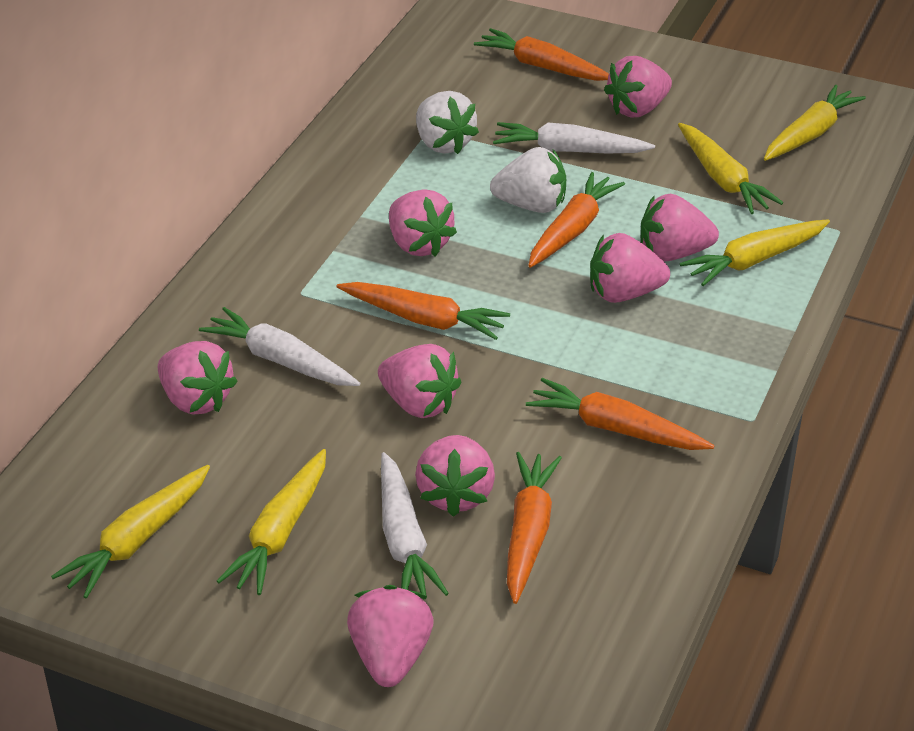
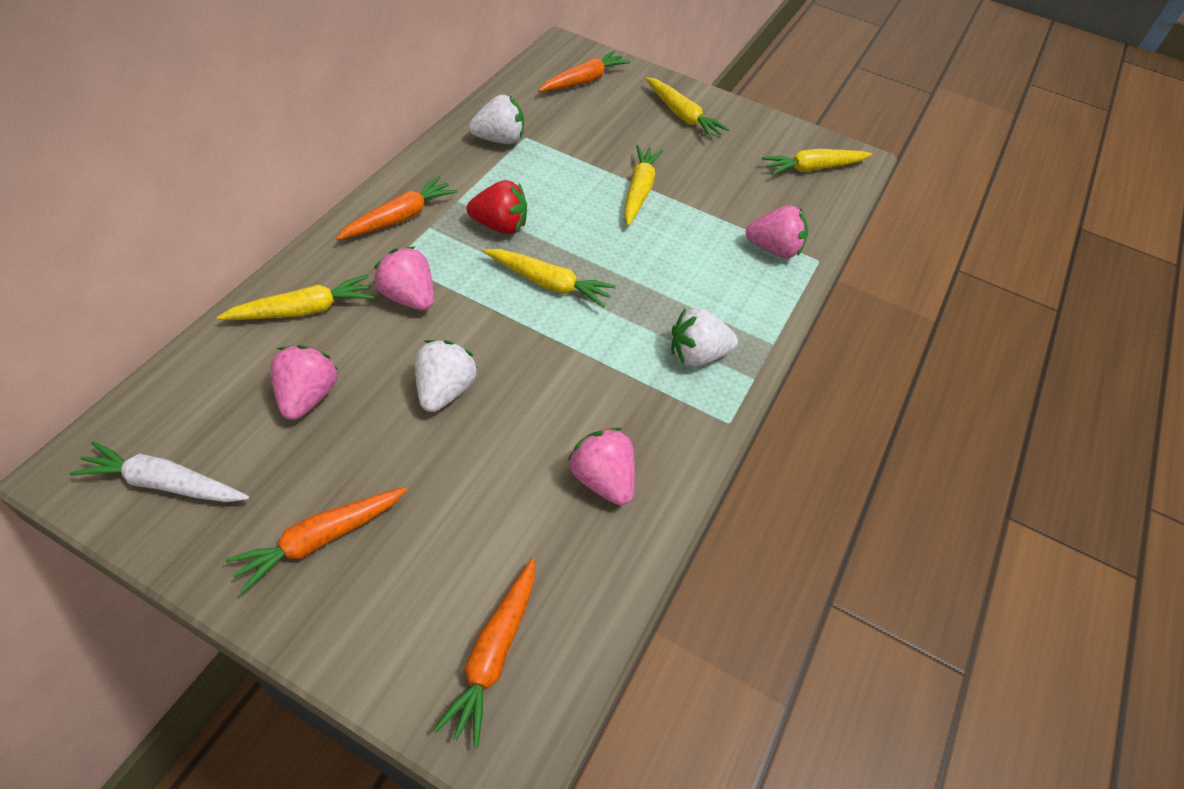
orange carrot: [337,282,510,340] [474,28,609,81] [507,452,562,604] [526,378,715,450] [528,172,625,268] = 5 -> [225,487,407,594] [336,176,457,240] [433,558,535,748] [538,51,630,92] = 4
pink strawberry: [158,341,238,415] [347,585,434,687] [378,344,461,418] [389,189,457,257] [415,435,495,517] [590,233,670,303] [604,56,672,117] [641,194,719,262] = 8 -> [270,345,338,420] [374,247,434,310] [568,428,635,505] [746,206,808,258] = 4
red strawberry: none = 0 -> [467,180,527,234] = 1
white carrot: [199,307,360,386] [381,452,449,599] [493,122,655,154] = 3 -> [69,441,249,502] = 1
white strawberry: [416,91,479,154] [490,147,566,213] = 2 -> [415,340,477,412] [469,95,524,144] [671,308,738,367] = 3

